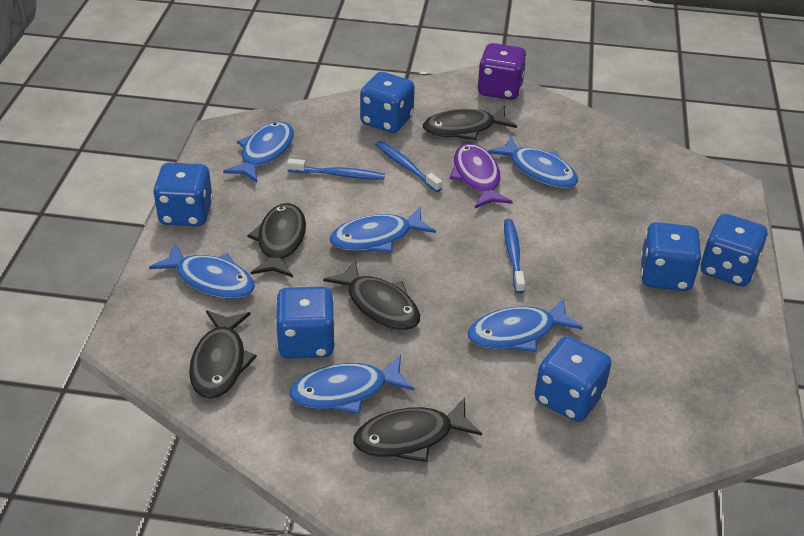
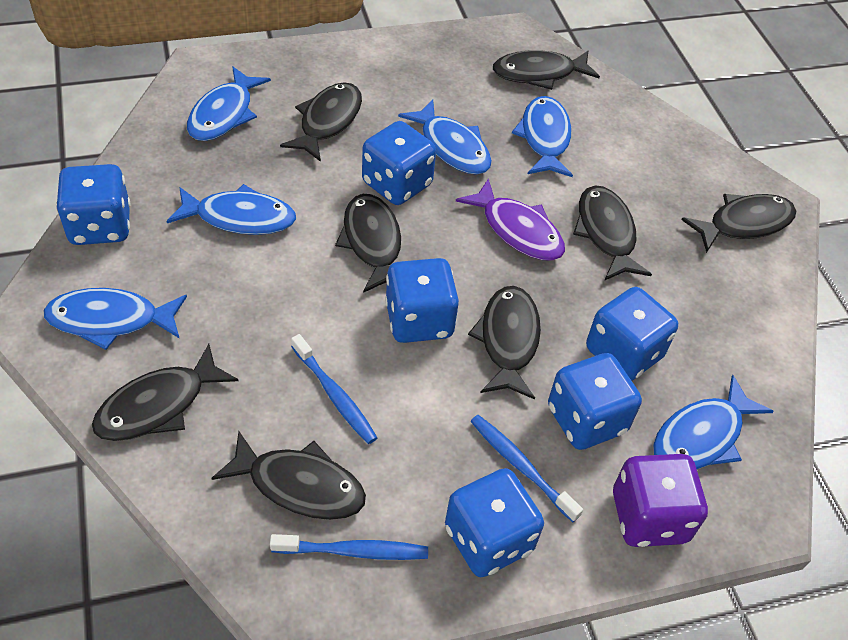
black fish: [189,310,257,399] [247,203,306,277] [323,260,420,330] [353,398,482,462] [423,106,517,140] = 5 -> [92,344,239,441] [211,432,366,520] [280,82,362,162] [335,194,401,293] [468,286,541,399] [493,50,600,90] [573,185,652,281] [681,194,796,253] = 8

